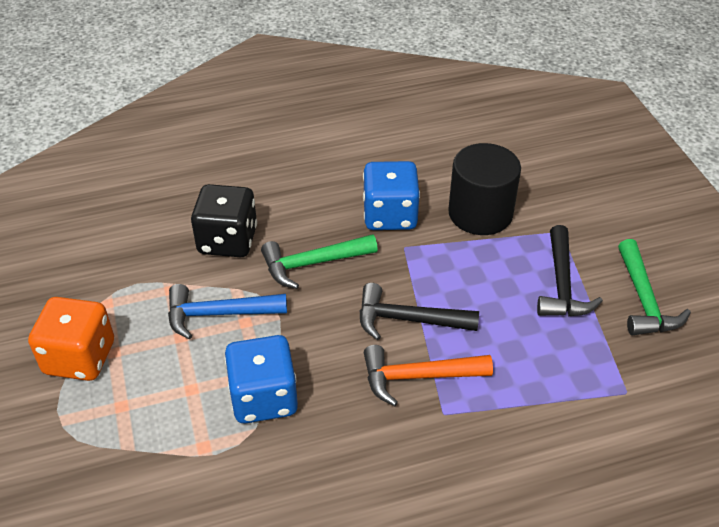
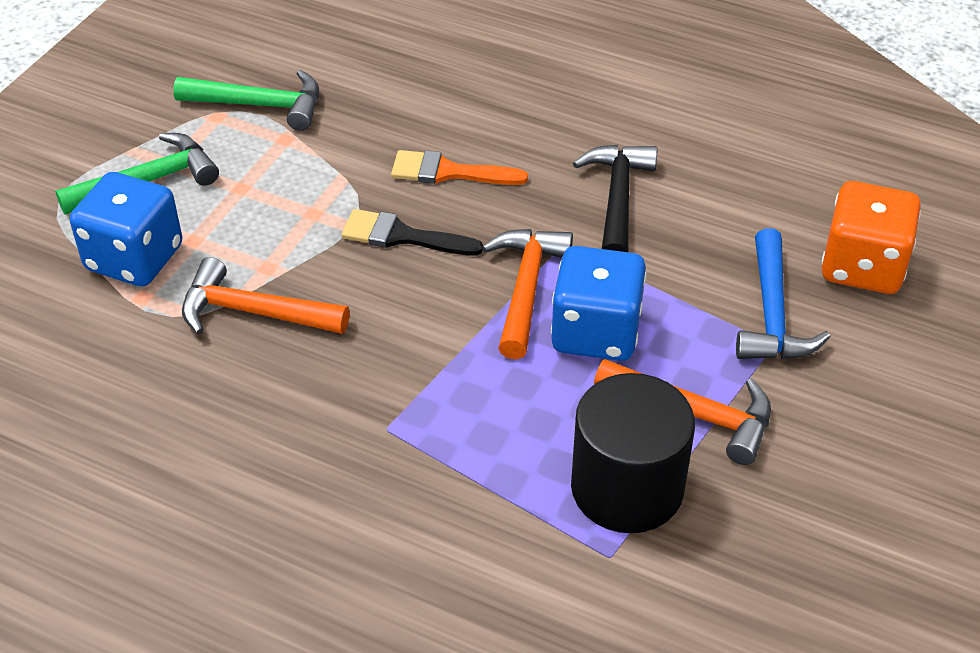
black brush: none = 0 -> [341,209,483,256] = 1
black dice: [191,184,257,257] = 1 -> none = 0
black hammer: [360,283,479,340] [537,225,603,317] = 2 -> [573,145,658,252] = 1
orange brush: none = 0 -> [391,150,528,185] = 1
orange hammer: [364,345,493,406] = 1 -> [182,257,350,335] [482,229,573,360] [594,359,771,465] = 3

